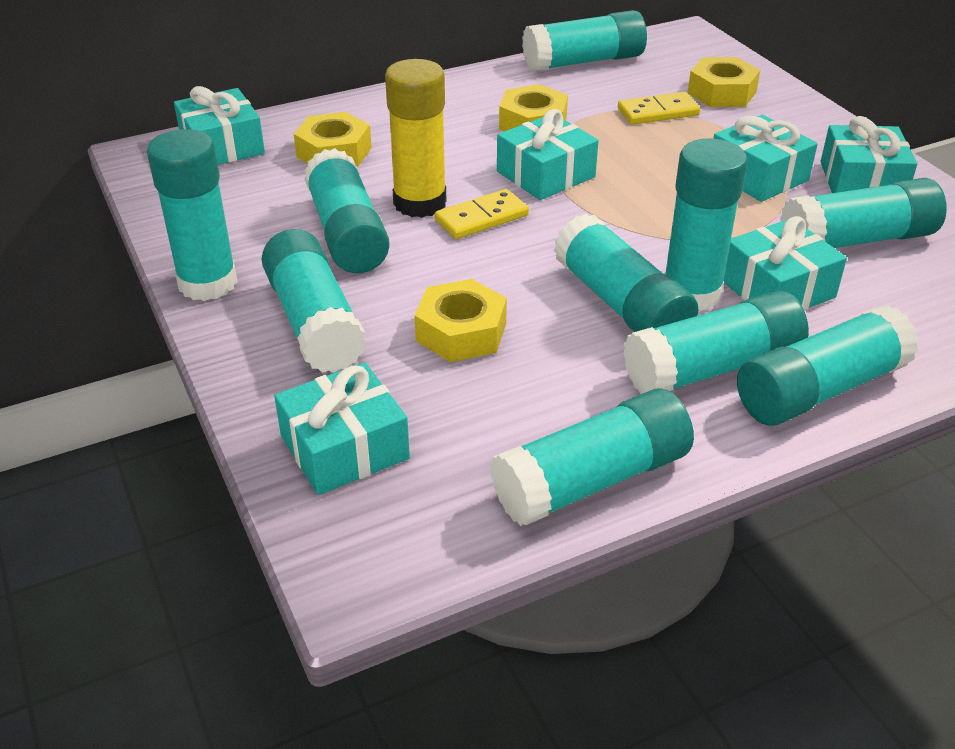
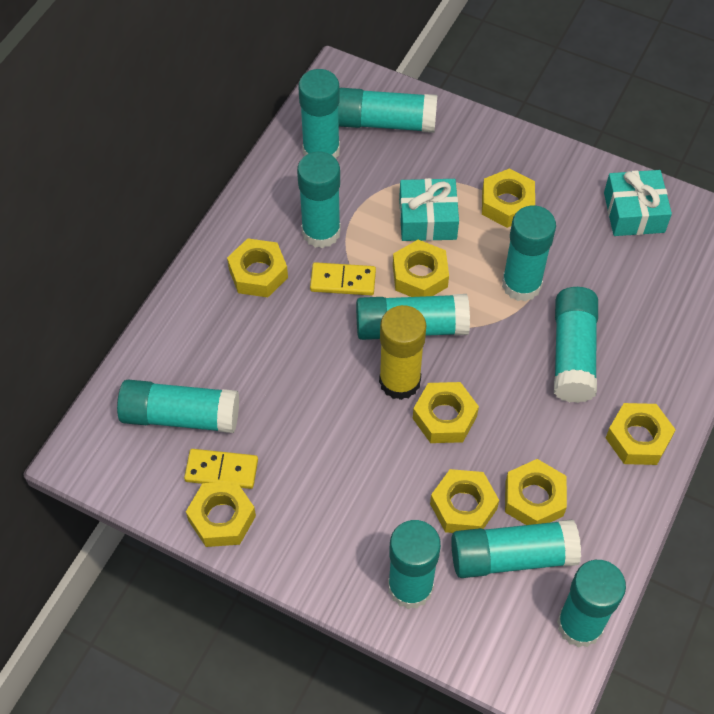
turquoise gift: [174,86,265,165] [274,362,410,495] [497,109,598,200] [713,115,818,202] [723,216,847,310] [820,116,917,193] = 6 -> [399,178,459,241] [604,170,672,236] = 2
yellow nut: [294,112,372,167] [415,279,507,362] [499,84,568,131] [688,57,760,107] = 4 -> [186,481,256,547] [227,238,288,297] [393,240,449,297] [413,382,479,443] [430,469,499,533] [482,168,535,228] [505,459,567,525] [606,403,676,465] = 8

